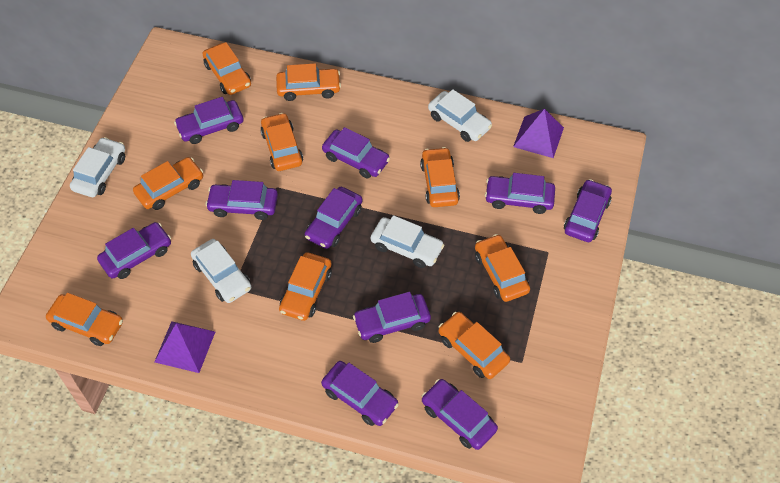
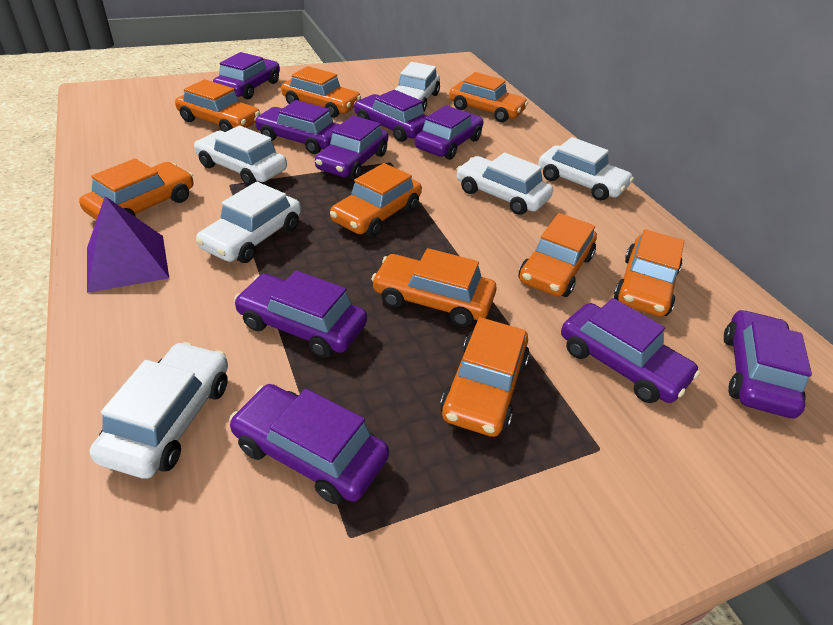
purple car: [97,222,171,279] [174,97,243,144] [206,180,278,220] [305,187,363,249] [321,361,399,426] [322,127,390,178] [353,292,431,343] [422,379,498,450] [485,173,555,214] [564,179,612,242] = 10 -> [213,52,280,100] [229,384,389,504] [234,270,367,358] [254,100,340,154] [315,115,388,179] [354,90,427,142] [415,105,484,160] [561,298,700,403] [724,309,812,418] = 9
purple pyramid: [154,321,215,373] [513,109,564,158] = 2 -> [87,196,169,293] = 1
white car: [70,137,125,197] [191,239,251,303] [371,215,444,268] [428,89,492,142] = 4 -> [90,342,228,479] [194,125,287,186] [196,182,301,263] [395,62,440,111] [456,153,553,215] [538,137,634,201] = 6

